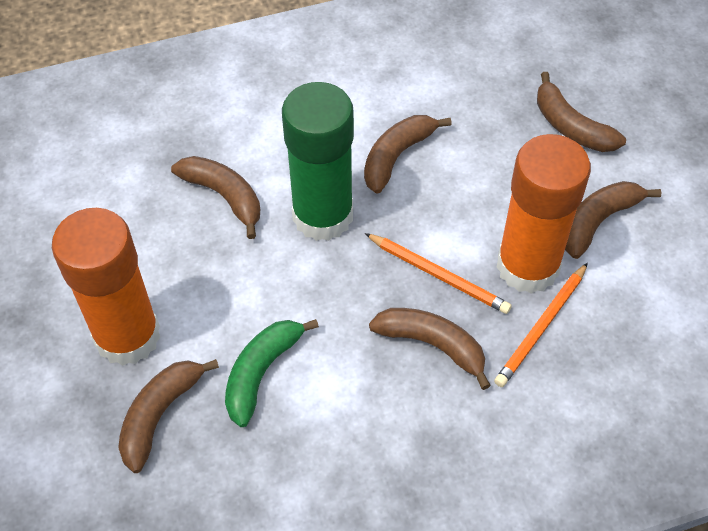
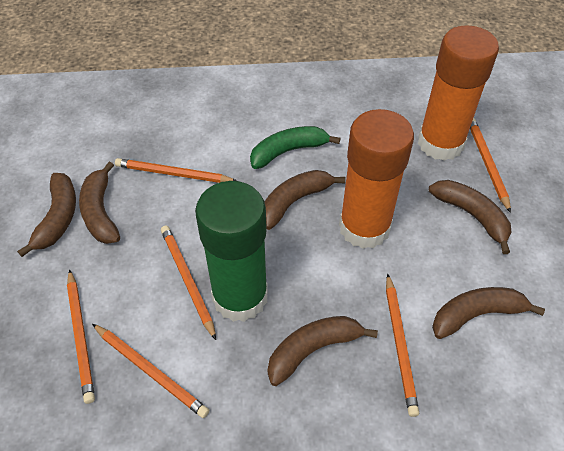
orange pencil: [365,233,512,314] [494,262,588,387] = 2 -> [67,269,95,404] [92,324,209,418] [115,158,237,183] [161,225,216,340] [386,274,419,417] [470,118,511,213] = 6

